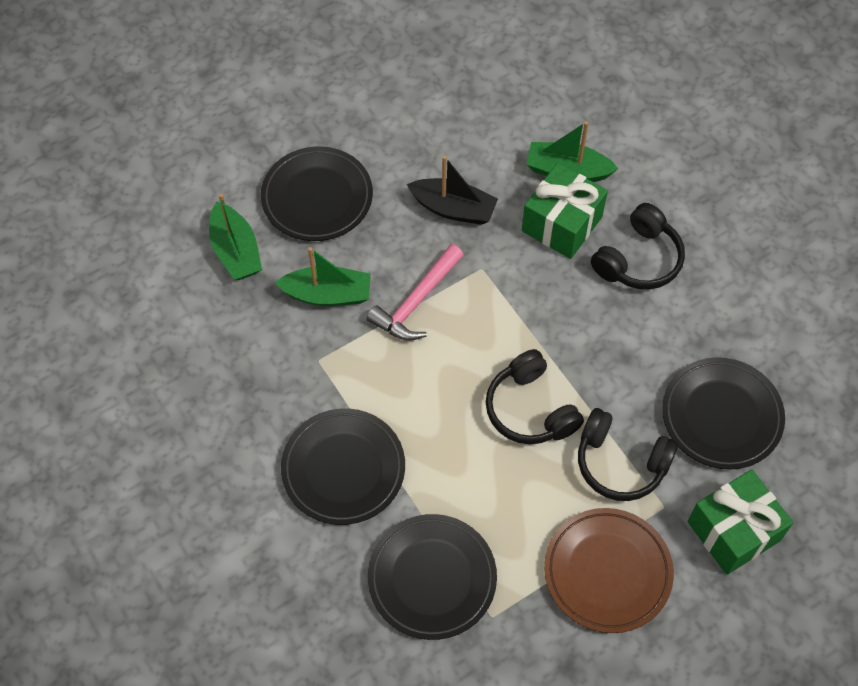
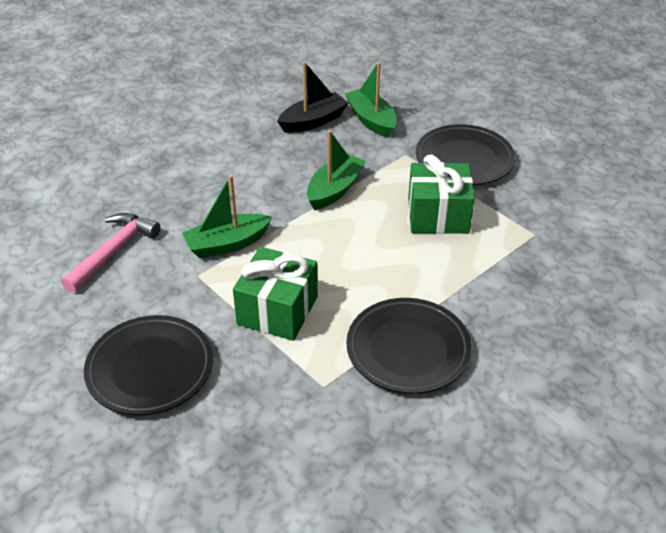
black headphones: [486,349,584,444] [578,408,678,501] [591,203,685,289] = 3 -> none = 0
black plate: [261,146,373,241] [281,408,405,525] [368,514,497,640] [662,357,785,470] = 4 -> [84,315,213,416] [346,298,472,394] [416,124,515,185] = 3
brown plate: [544,508,674,633] = 1 -> none = 0

